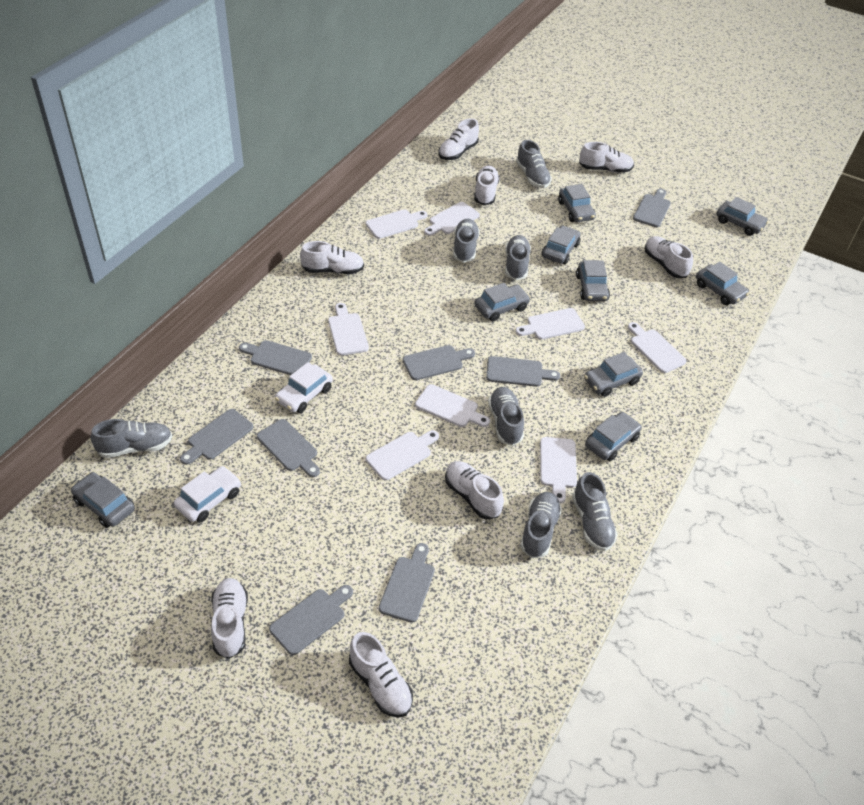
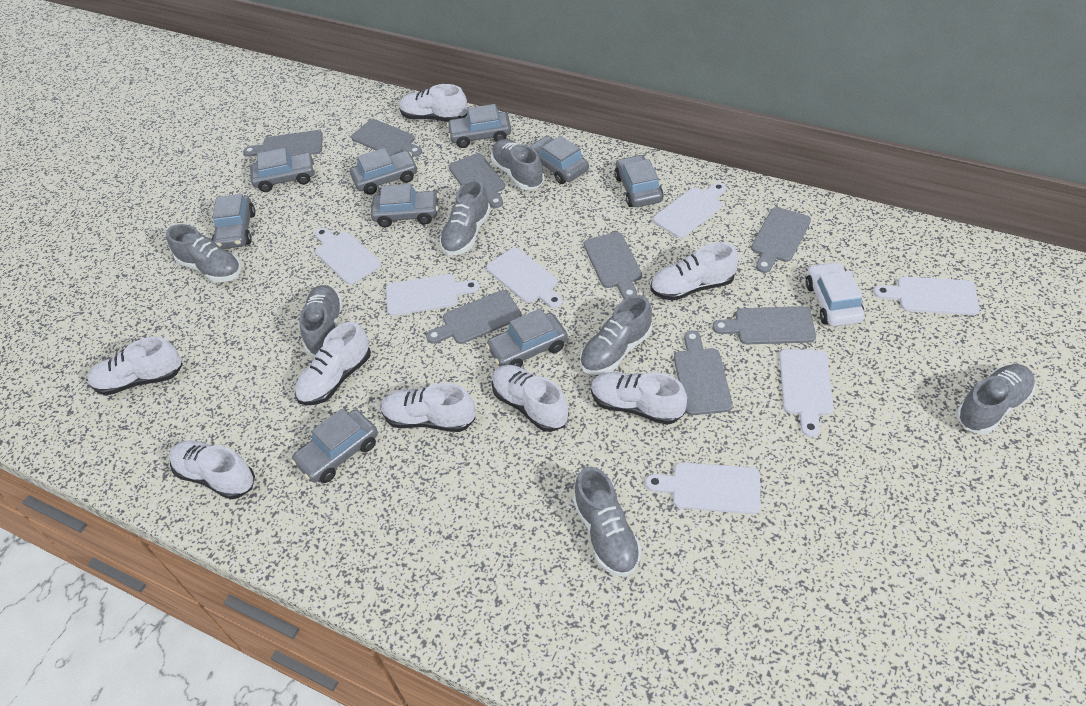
white car: [174,466,241,523] [275,362,333,413] = 2 -> [806,262,865,326] = 1
white cutting board: [328,303,369,355] [366,209,428,239] [366,430,439,480] [415,384,490,427] [424,202,480,236] [515,308,585,340] [540,437,577,503] [628,322,686,373] = 8 -> [315,228,381,285] [386,274,479,316] [486,248,563,308] [645,462,761,514] [653,182,726,238] [779,349,834,437] [873,276,980,315] = 7

